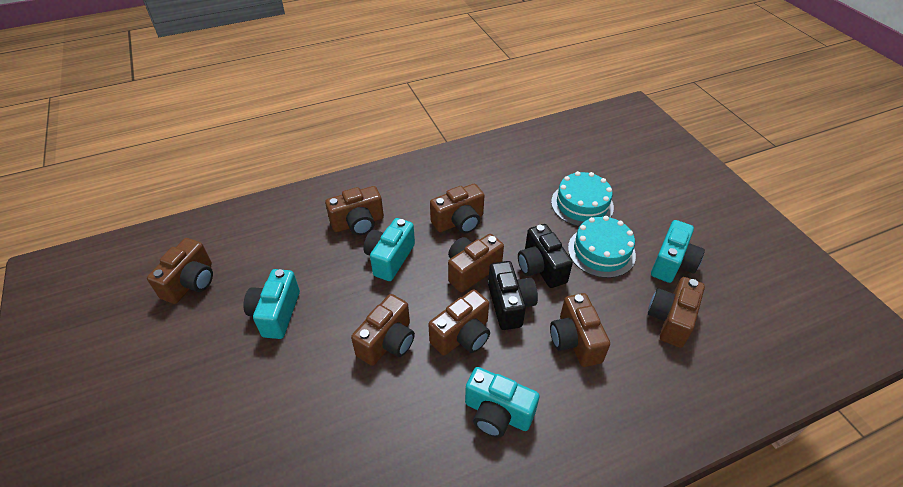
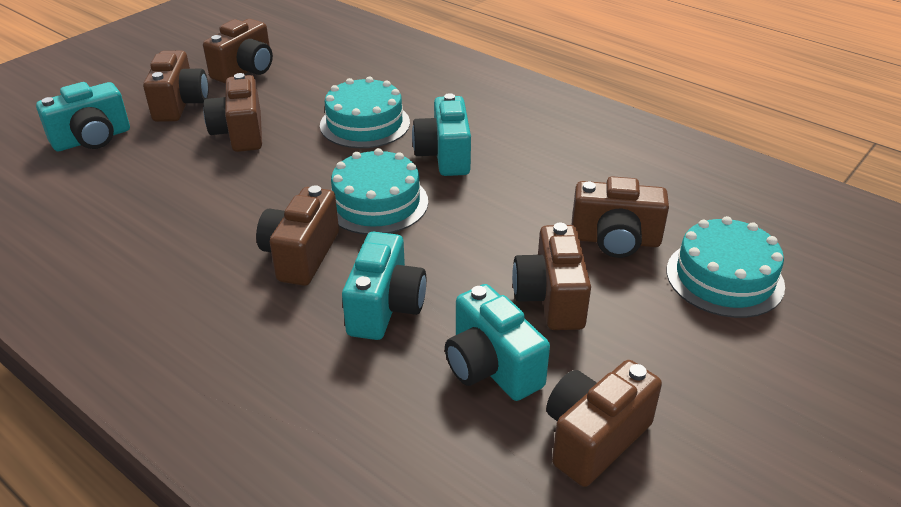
black camera: [488,261,538,330] [518,224,573,288] = 2 -> none = 0
brown camera: [147,238,213,304] [325,186,384,235] [351,294,415,366] [428,289,490,356] [430,184,484,234] [448,234,504,293] [550,293,610,367] [648,277,705,348] = 8 -> [143,51,208,122] [203,19,273,83] [204,73,262,152] [256,185,339,286] [512,223,591,330] [546,360,662,487] [572,176,669,258] = 7
turquoise cake: [551,171,614,226] [568,216,636,278] = 2 -> [320,77,410,148] [331,148,428,235] [667,216,785,318] = 3

